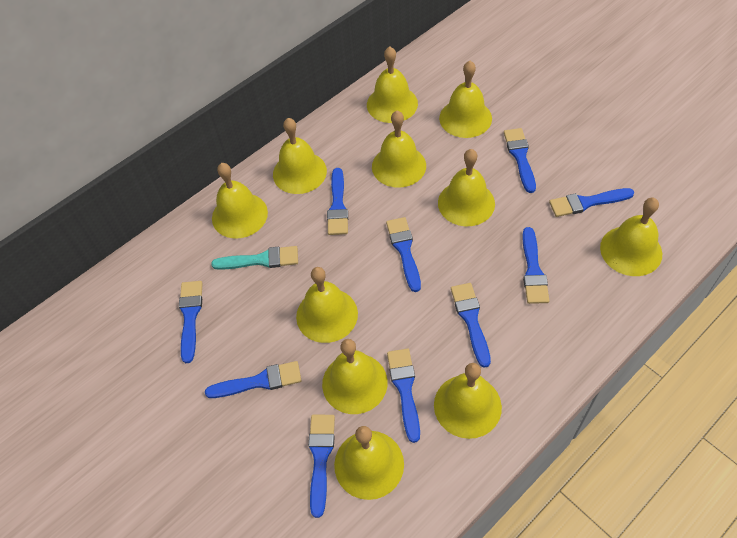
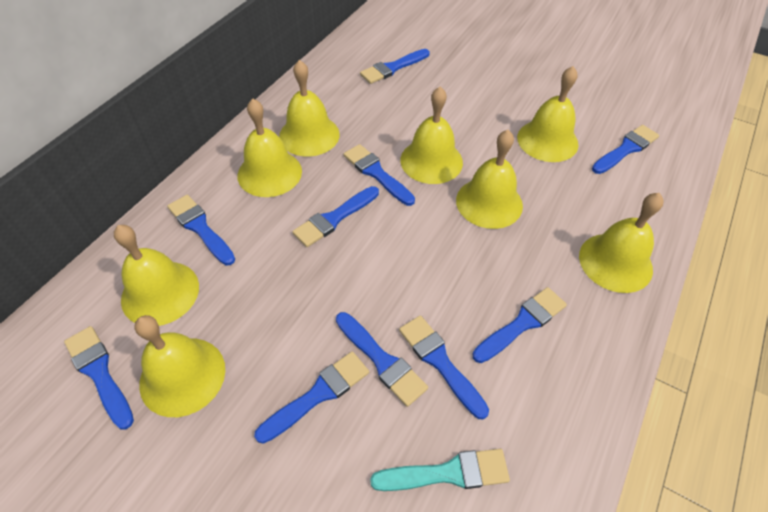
yellow bell: [212,163,268,238] [273,118,327,194] [296,267,358,343] [322,339,388,414] [334,426,404,500] [367,47,418,123] [372,111,426,188] [434,363,502,439] [438,149,495,226] [439,61,492,138] [600,198,662,276] = 11 -> [114,225,199,326] [134,315,225,417] [237,99,302,197] [279,60,340,157] [400,87,463,184] [456,130,523,229] [517,66,578,162] [579,193,664,293] = 8

